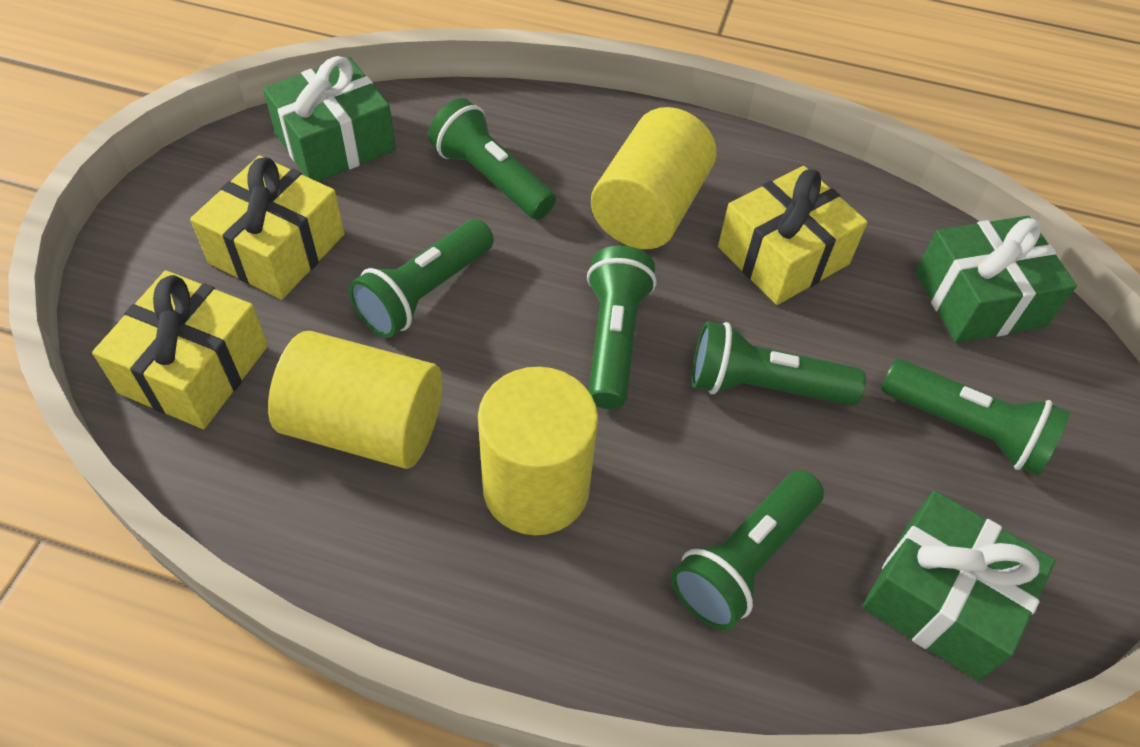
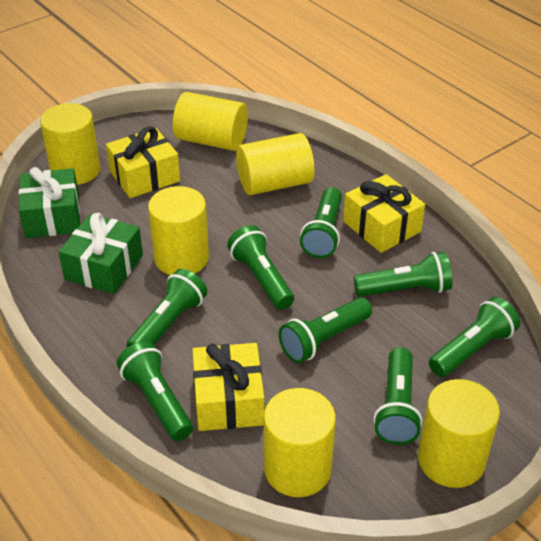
green flashlight: [349,219,494,338] [428,98,556,219] [587,246,656,409] [671,470,824,630] [692,321,866,405] [881,359,1070,476] = 6 -> [117,341,193,441] [127,269,207,348] [227,225,294,310] [279,297,372,363] [300,187,342,258] [354,252,452,297] [373,347,422,445] [429,297,520,377] = 8
green gift: [263,56,396,182] [862,491,1055,681] [915,216,1077,343] = 3 -> [19,167,80,238] [59,213,143,294] = 2
yellow cylinder: [268,331,442,469] [478,367,598,535] [591,107,717,249] = 3 -> [40,103,100,185] [148,186,209,275] [173,92,248,151] [236,133,315,195] [264,388,336,497] [418,379,500,488] = 6

